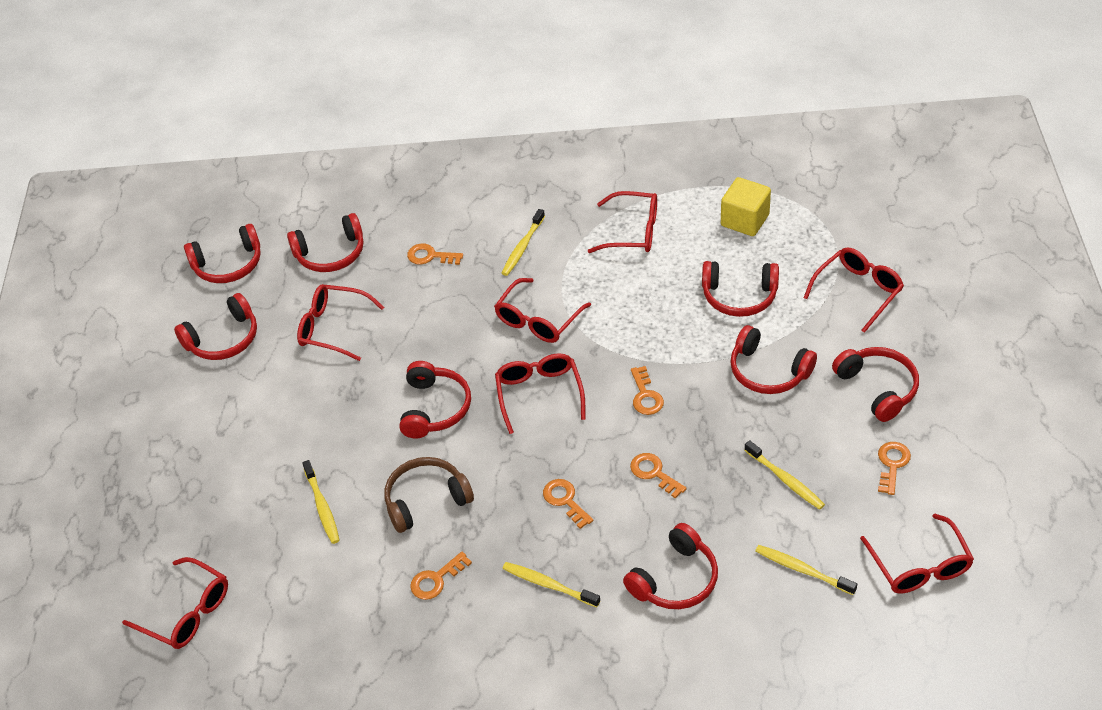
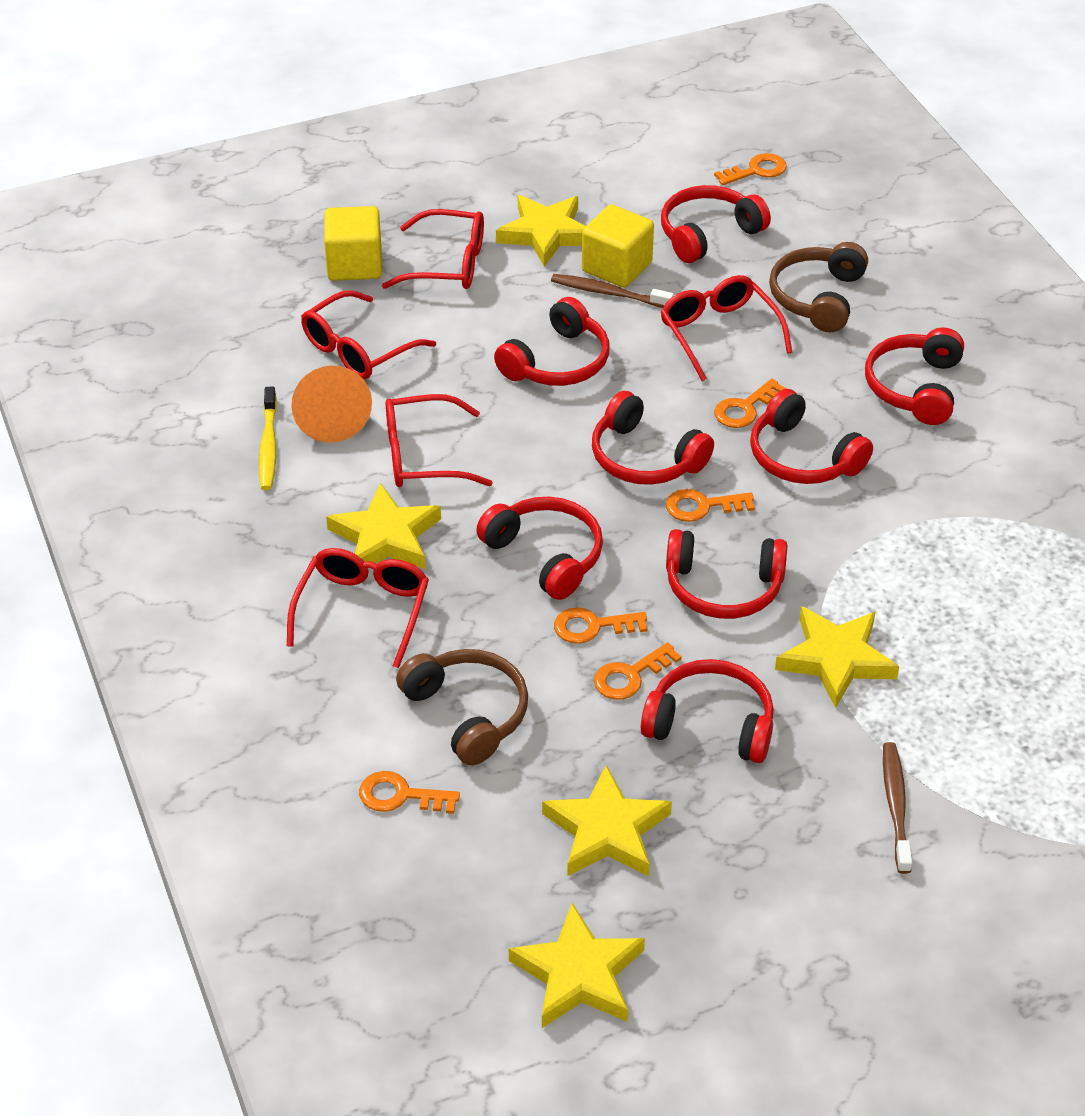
brown headphones: [385,457,474,533] = 1 -> [396,649,528,765] [769,242,868,333] = 2
brown toothbrush: none = 0 -> [551,274,674,308] [883,742,912,874] = 2
orange cone: none = 0 -> [291,366,372,443] = 1
red glasses: [122,557,228,649] [297,284,384,361] [494,278,591,343] [495,353,586,434] [588,191,657,253] [804,247,904,333] [860,514,974,594] = 7 -> [287,548,429,668] [301,290,436,379] [382,209,484,289] [386,394,493,487] [661,275,793,381] = 5
yellow cube: [721,177,771,236] = 1 -> [324,206,382,281] [582,204,654,288] = 2
yellow star: none = 0 -> [326,483,441,569] [496,195,586,267] [509,903,645,1028] [542,765,672,876] [775,606,899,708] = 5
yellow toothbrush: [302,460,340,544] [502,209,545,276] [502,562,600,607] [745,440,825,510] [755,545,857,595] = 5 -> [259,387,277,490] = 1

